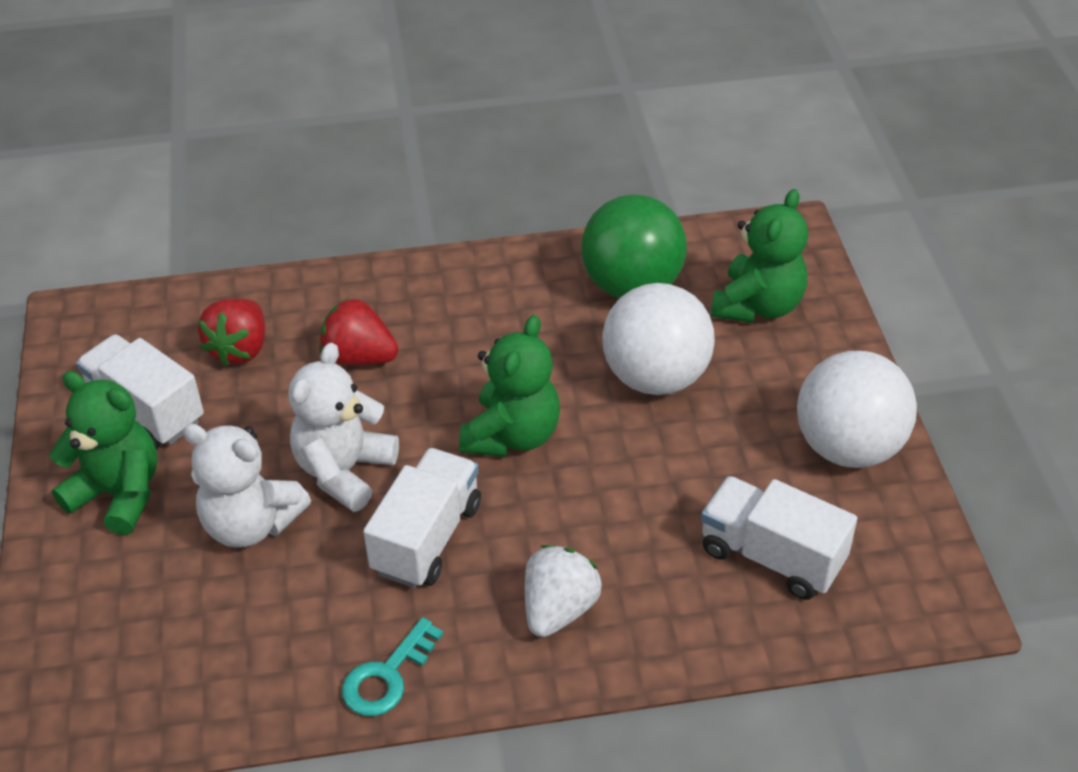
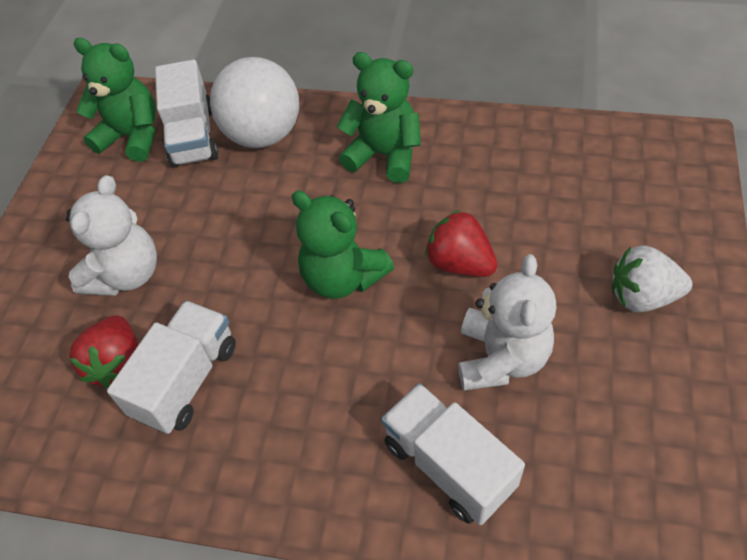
green ball: [581,194,687,299] = 1 -> none = 0
turquoise key: [342,617,443,716] = 1 -> none = 0
white ball: [602,283,715,395] [797,351,917,468] = 2 -> [210,57,299,148] = 1

